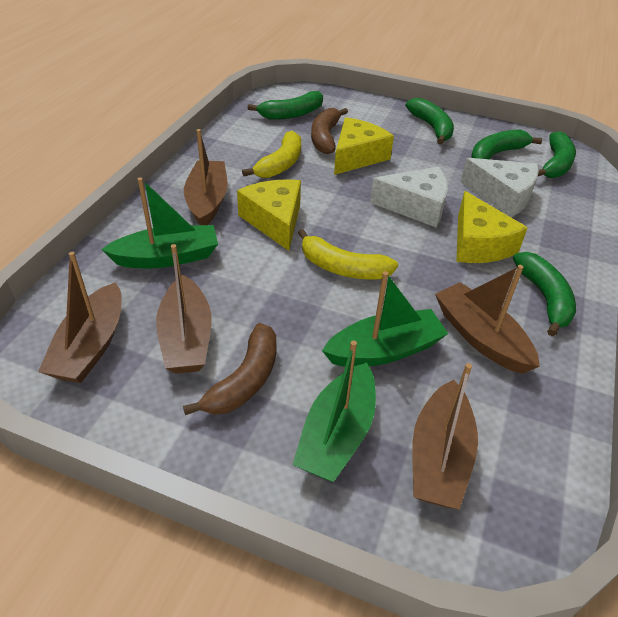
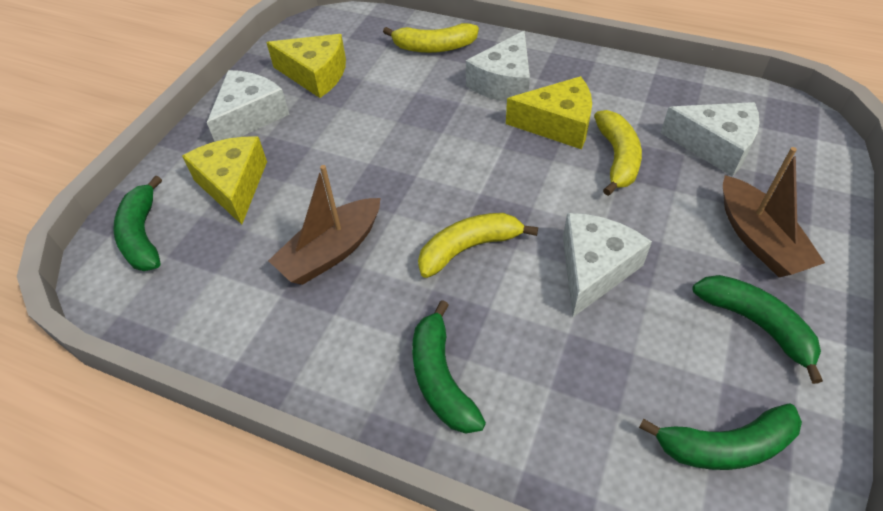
brown banana: [183,323,276,415] [311,108,348,154] = 2 -> none = 0
brown boat: [38,252,122,383] [156,244,212,374] [184,129,228,225] [412,363,478,510] [435,265,540,374] = 5 -> [268,165,381,285] [723,147,825,277] = 2
green banana: [248,91,323,120] [406,98,454,144] [471,129,542,159] [513,252,576,337] [538,131,576,178] = 5 -> [113,175,162,271] [412,300,486,433] [639,403,802,470] [693,275,823,384] = 4
green boat: [101,177,218,268] [292,340,376,482] [322,271,448,367] = 3 -> none = 0
white cheese: [370,167,448,227] [461,158,539,217] = 2 -> [207,70,290,142] [466,31,530,102] [563,213,652,317] [661,102,760,176] = 4
yellow banana: [242,131,301,178] [298,229,398,280] = 2 -> [383,23,479,53] [418,213,538,278] [594,110,642,196] = 3

